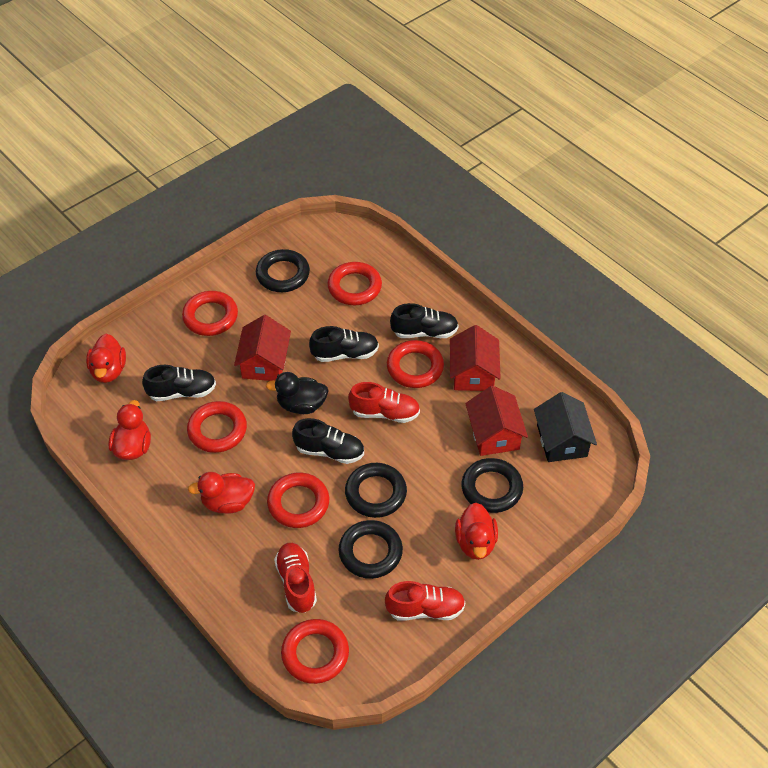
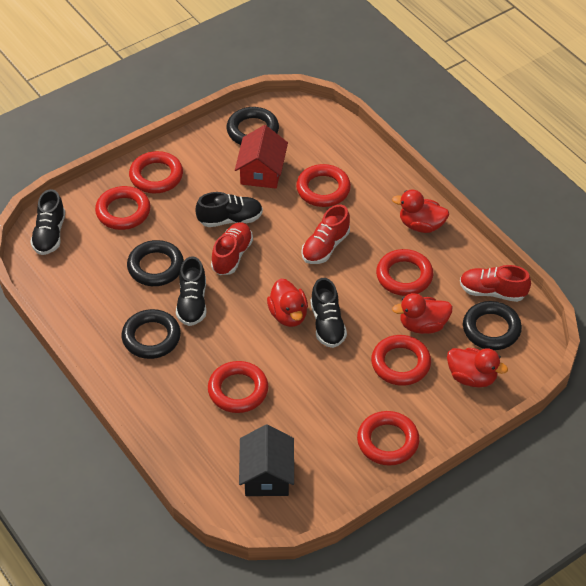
black duck: [266,372,329,414] = 1 -> none = 0
red house: [234,315,291,381] [450,325,501,391] [465,386,528,456] = 3 -> [235,125,288,189] = 1
red ring: [182,291,238,336] [187,401,247,453] [267,473,329,528] [281,619,349,684] [327,262,382,305] [387,340,444,388] = 6 -> [95,186,150,230] [129,151,183,194] [208,361,268,413] [296,164,351,207] [357,411,419,466] [371,335,431,386] [376,249,433,296] = 7

